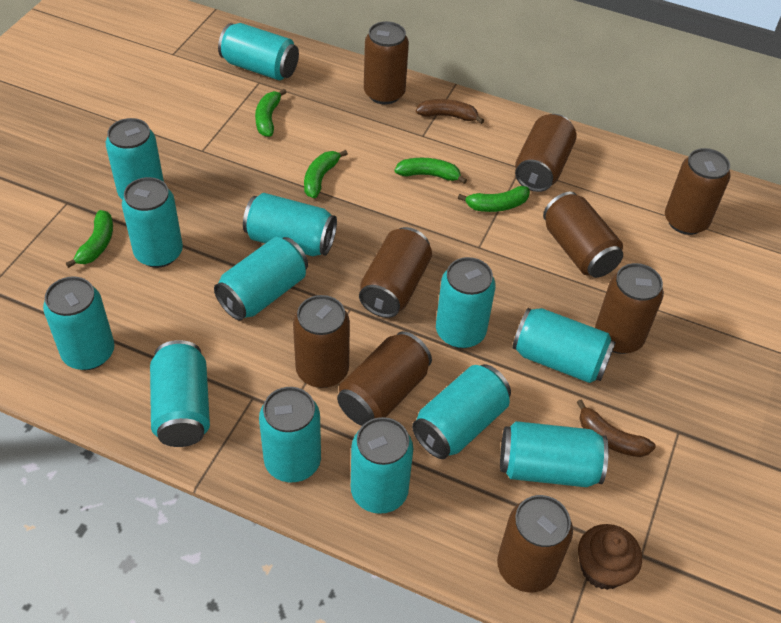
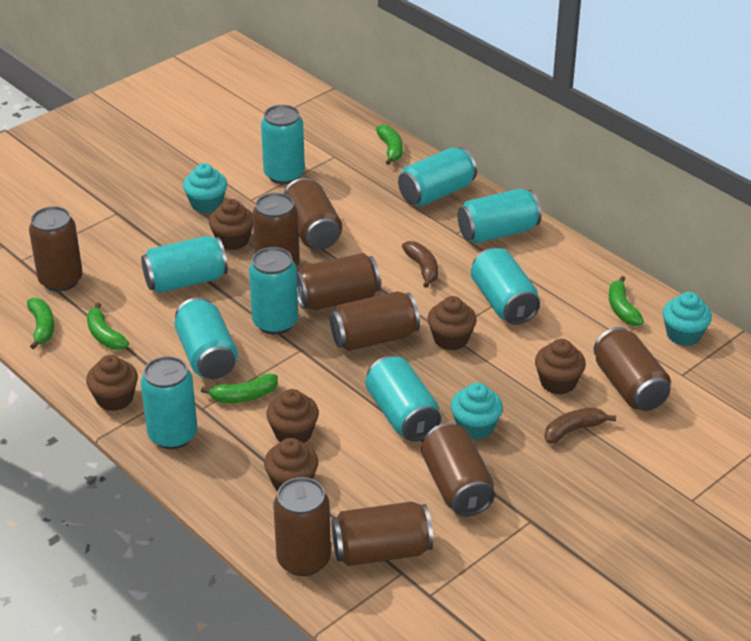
brown cupcake: [578,524,642,590] = 1 -> [86,355,138,411] [209,199,253,250] [264,438,318,491] [266,389,319,444] [427,296,477,350] [535,339,586,395] = 6
turquoise can: [43,277,115,370] [106,118,164,199] [122,177,183,268] [150,340,210,447] [214,237,308,321] [218,23,299,80] [243,193,337,256] [259,387,321,482] [351,417,414,514] [412,364,511,459] [436,257,496,349] [500,421,609,487] [512,308,616,383] = 13 -> [141,236,228,293] [141,356,197,449] [174,297,238,379] [249,247,298,334] [261,105,305,184] [366,356,441,441] [398,147,477,207] [458,189,541,244] [471,248,540,325] = 9
turquoise cupcake: none = 0 -> [183,163,227,213] [451,383,503,440] [663,292,712,346] = 3

